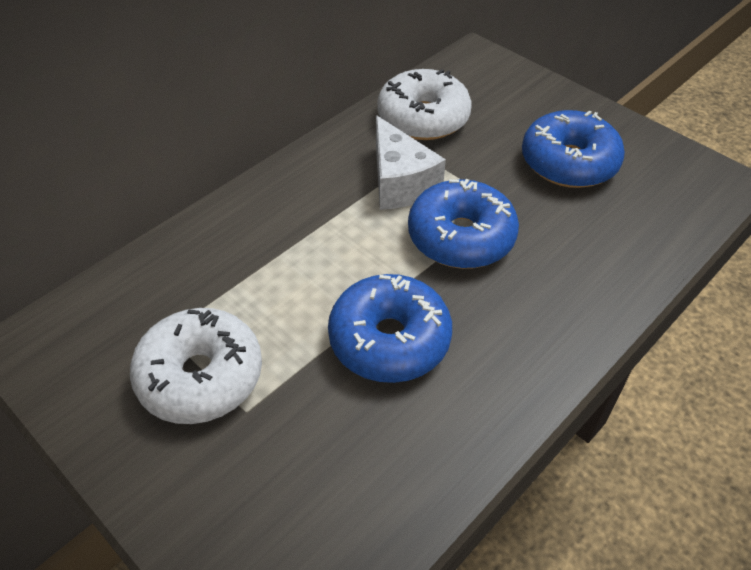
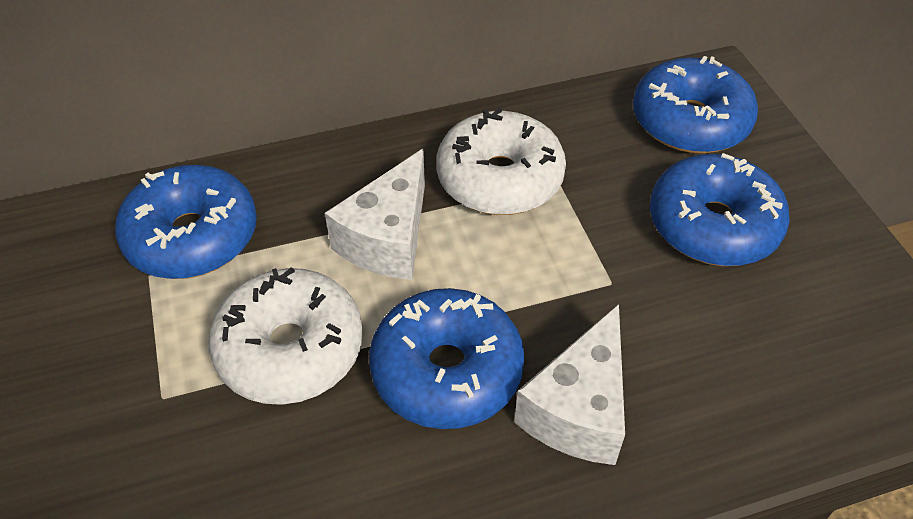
blue donut: [328,274,452,383] [408,179,519,269] [522,110,625,188] = 3 -> [115,165,257,279] [369,288,525,429] [633,56,758,153] [650,153,790,266] = 4
white cheese: [376,115,446,210] = 1 -> [325,149,425,280] [514,304,625,465] = 2

